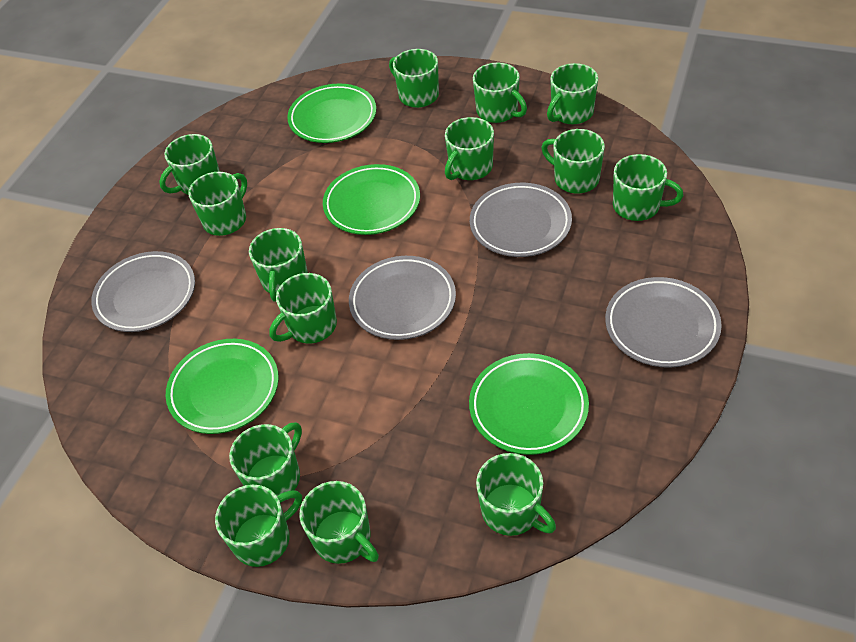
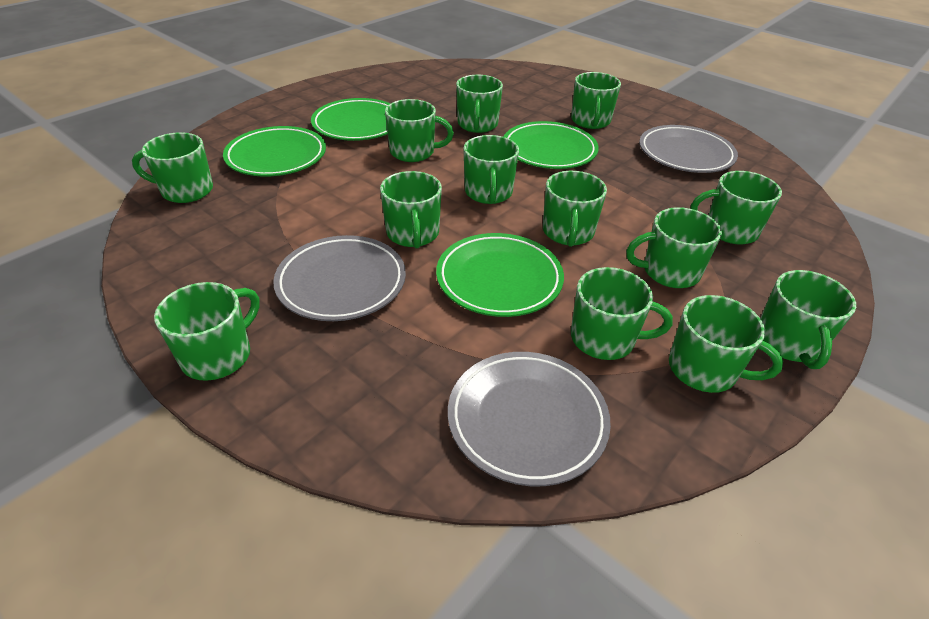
green mug: [159,134,220,195] [188,172,247,236] [215,485,302,567] [229,422,302,496] [249,228,308,302] [269,273,337,343] [299,481,379,564] [389,49,439,108] [445,117,494,180] [473,63,527,123] [476,453,556,536] [541,129,605,194] [547,63,598,124] [613,154,683,221] = 14 -> [132,132,213,203] [154,282,260,381] [380,171,442,248] [385,99,454,162] [456,75,503,133] [464,135,519,204] [543,171,607,247] [571,72,621,129] [571,267,673,360] [626,207,722,288] [669,295,783,393] [690,171,782,244] [760,270,856,369] = 13
grey plate: [91,251,195,332] [349,256,456,340] [470,183,572,257] [605,277,722,368] = 4 -> [273,235,406,321] [448,352,611,486] [639,125,738,173] = 3

